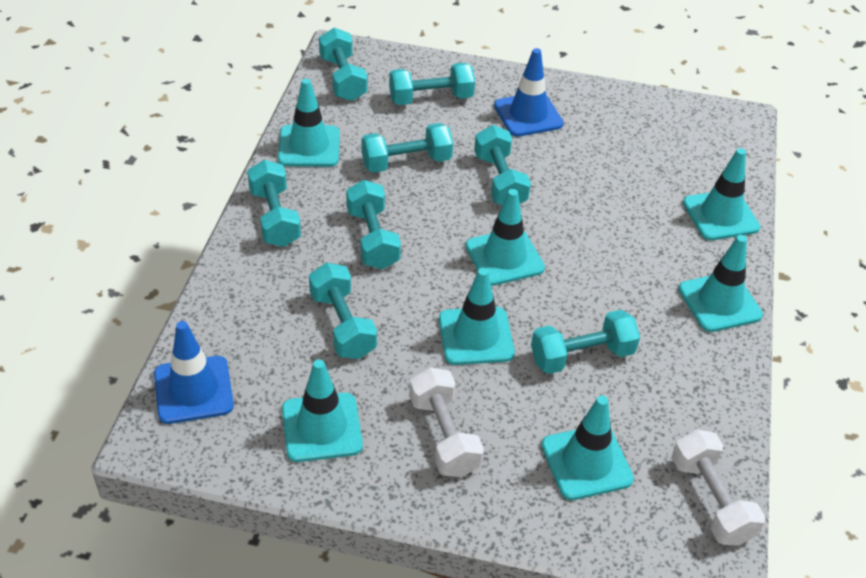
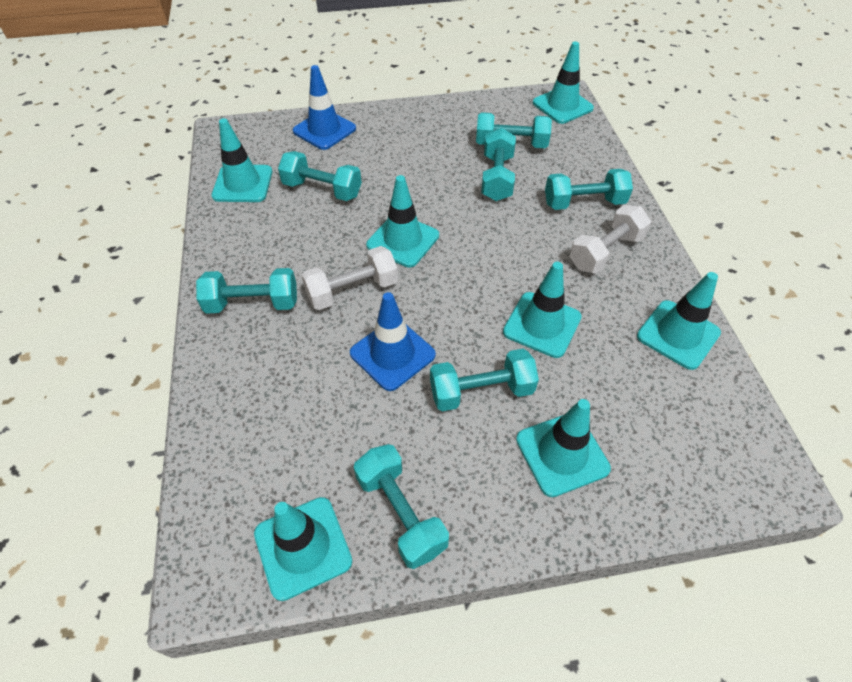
turquoise dumbbell: [247,160,301,247] [309,263,377,359] [319,28,367,101] [346,180,401,269] [361,123,453,173] [389,63,475,105] [474,125,531,205] [531,310,640,374] = 8 -> [196,268,297,314] [278,151,362,201] [354,444,449,569] [430,349,539,411] [476,112,552,148] [481,128,516,201] [545,169,633,210] = 7

